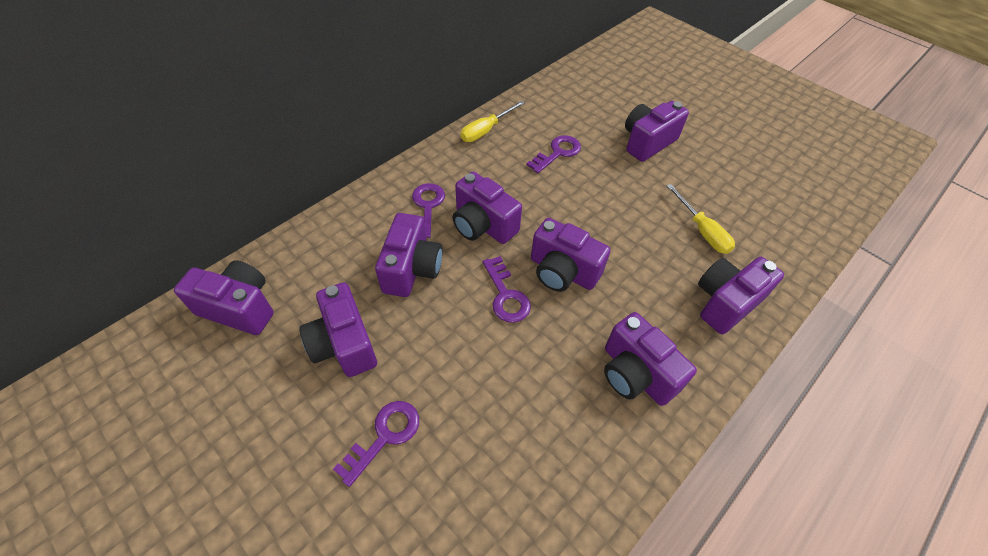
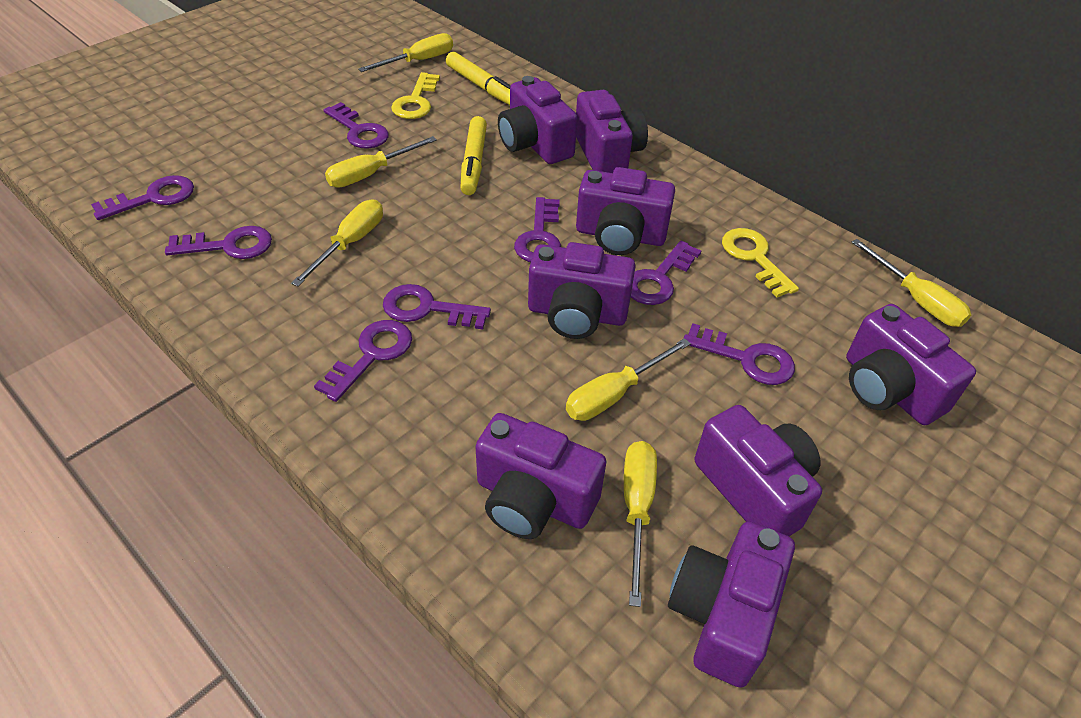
purple key: [333,401,419,487] [412,183,445,238] [483,256,531,323] [527,135,581,173] = 4 -> [91,175,194,220] [165,226,272,259] [314,320,412,402] [323,102,389,149] [383,284,491,329] [514,197,561,262] [631,241,701,305] [683,323,795,385] = 8
yellow key: none = 0 -> [391,72,440,119] [722,228,799,297] = 2
yellow marker: none = 0 -> [446,52,511,105] [460,116,487,195] = 2
yellow screwdriver: [461,100,525,142] [667,184,735,254] = 2 -> [291,199,383,286] [325,136,437,188] [358,33,453,72] [566,338,691,421] [624,441,657,607] [851,239,971,327] = 6

